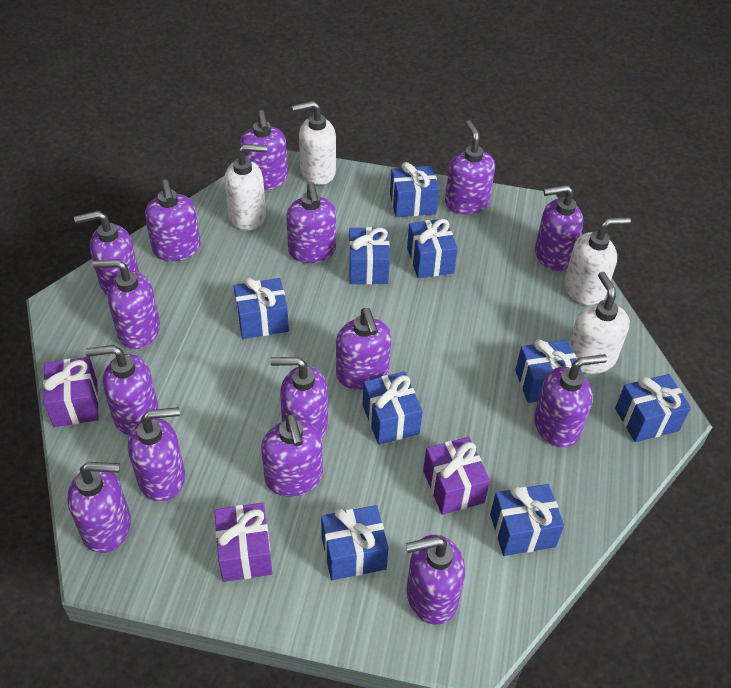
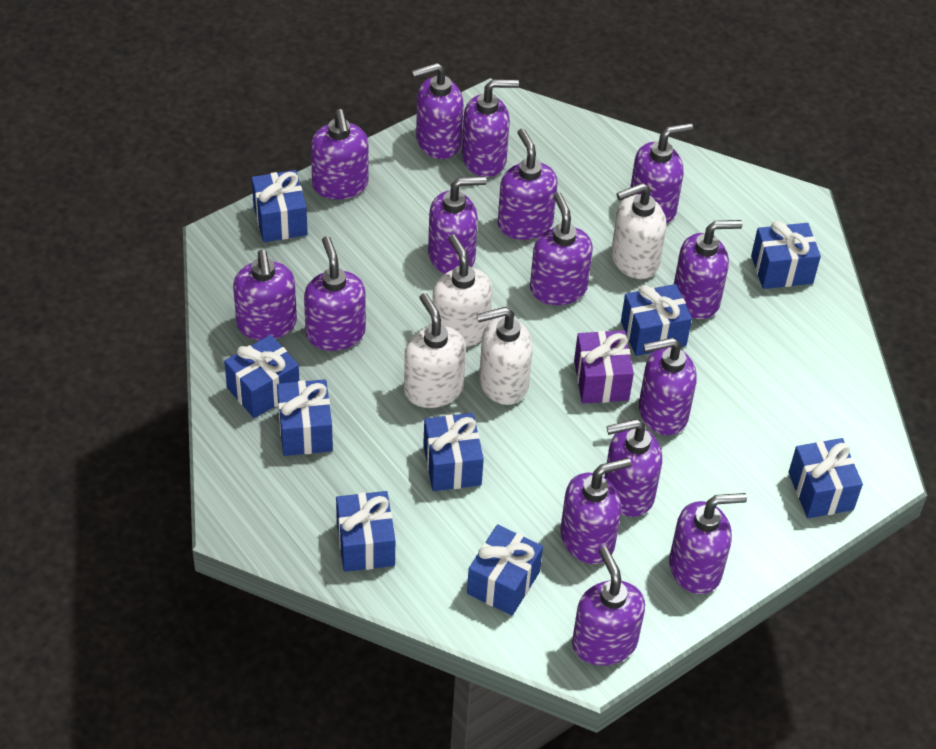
purple gift: [43,357,99,427] [214,503,272,582] [423,437,490,515] = 3 -> [574,330,634,403] = 1

